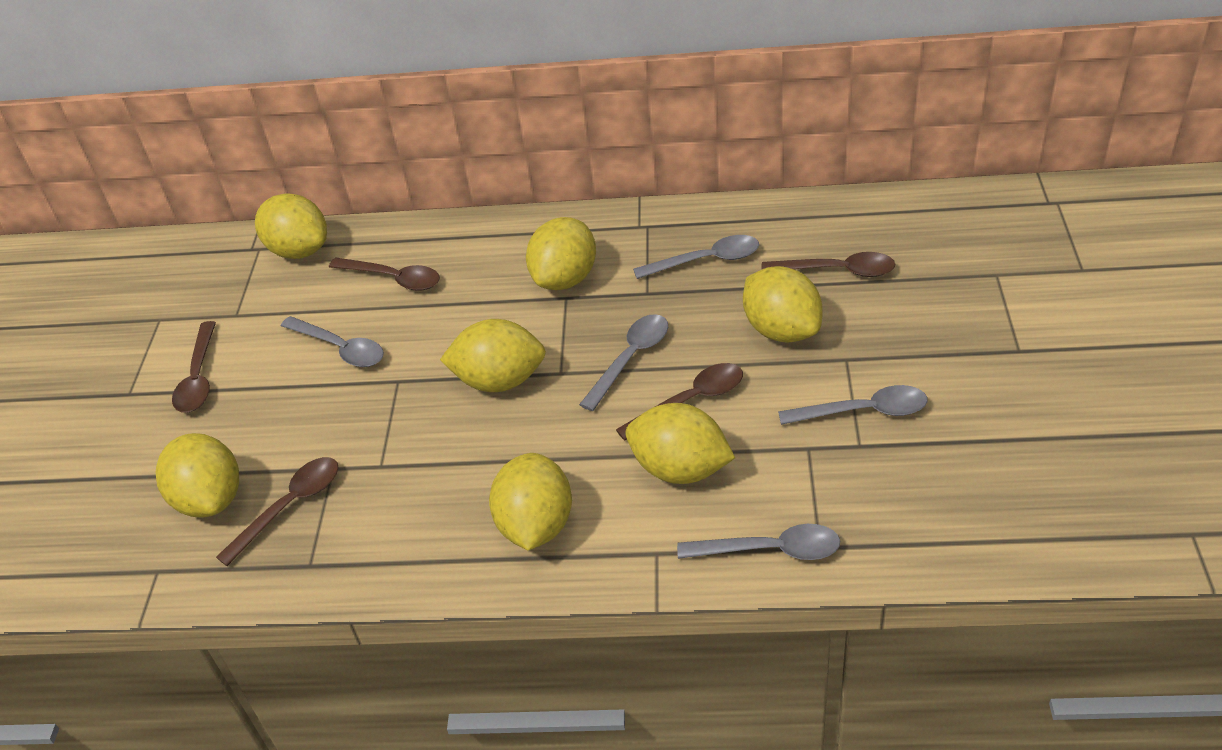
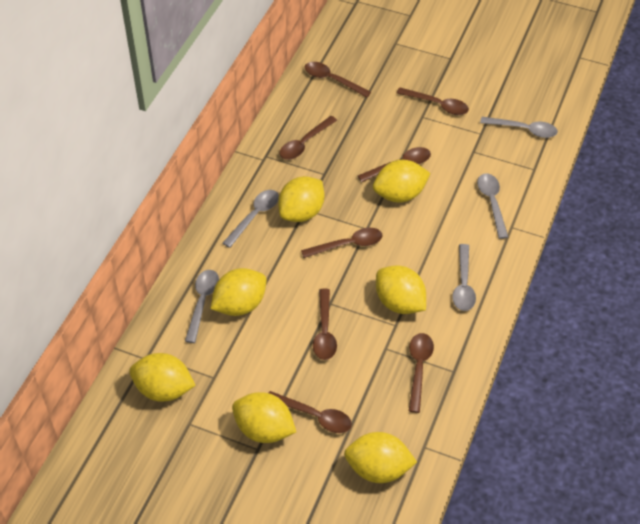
brown spoon: [172,321,216,413] [216,457,338,566] [329,257,440,291] [616,363,743,441] [761,252,896,277] = 5 -> [268,391,352,433] [279,116,337,160] [301,228,382,258] [305,62,371,98] [313,289,337,360] [358,147,431,182] [397,87,469,115] [409,333,434,413] = 8

